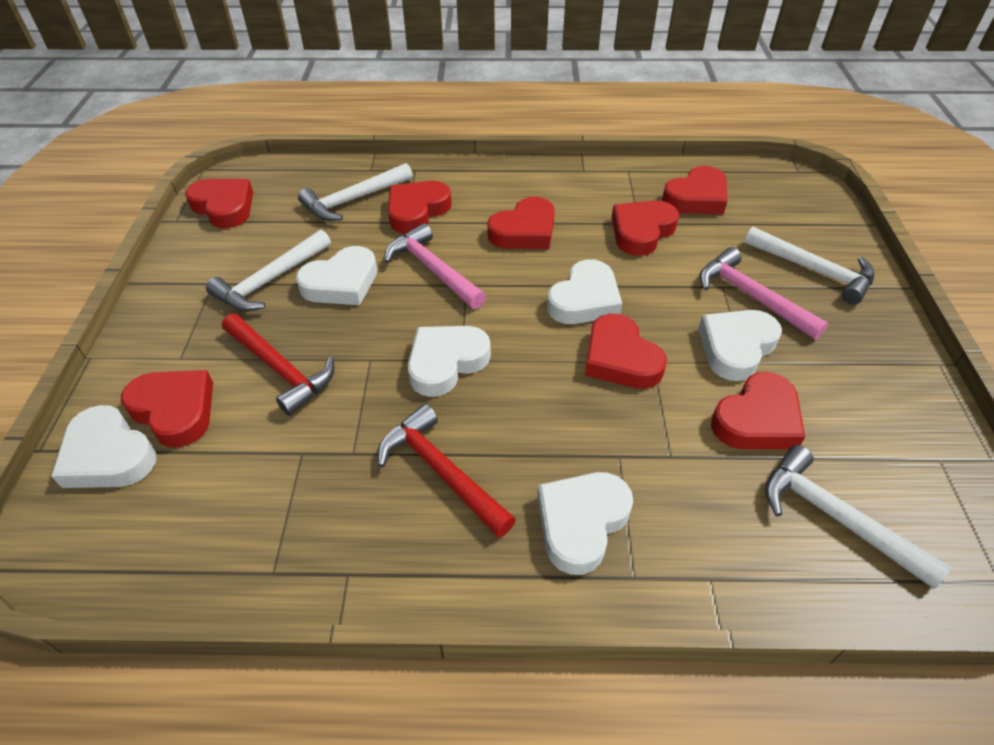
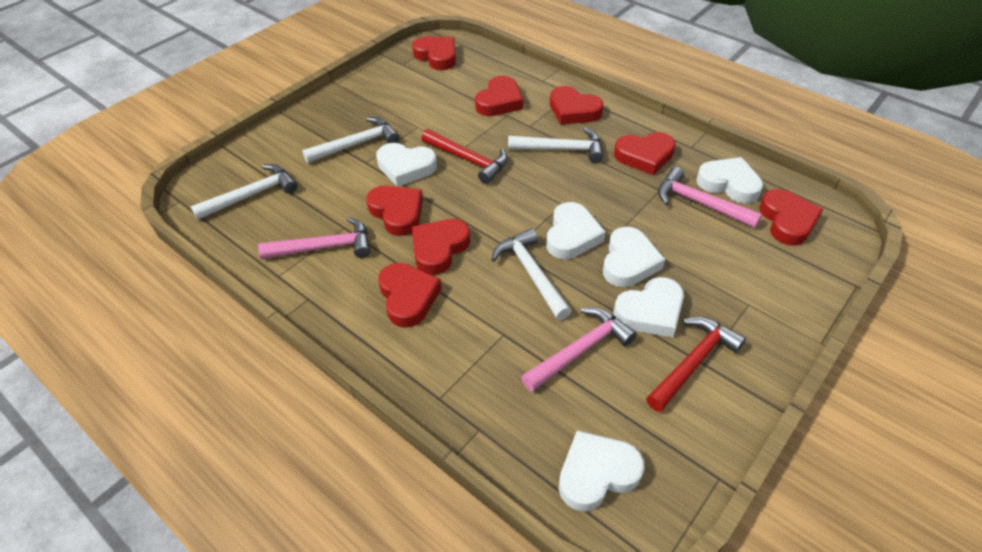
pink hammer: [384,223,486,309] [700,247,829,340] = 2 -> [258,217,370,259] [521,307,636,391] [658,167,762,228] = 3

